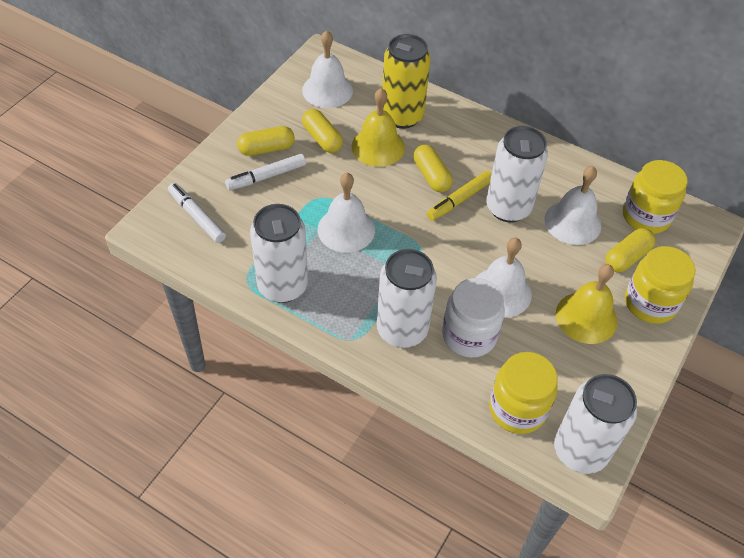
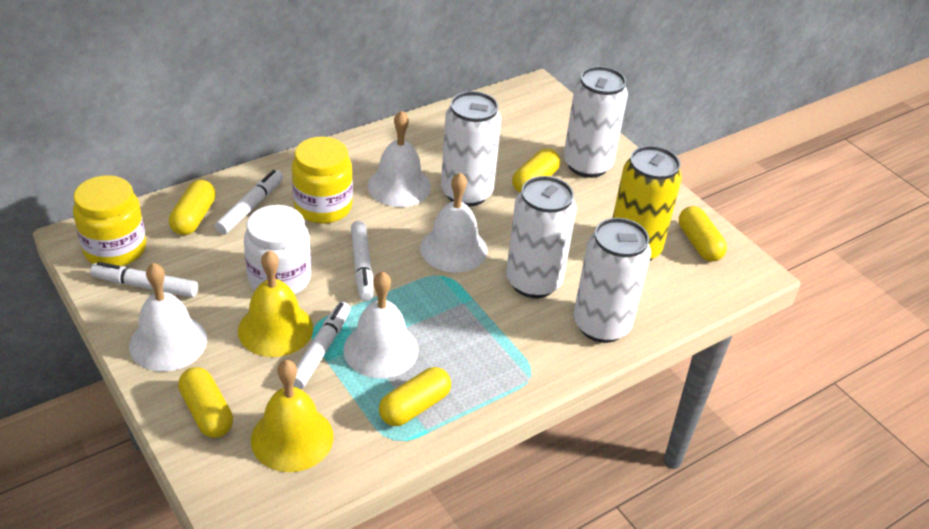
white marker: [168,183,226,243] [225,154,306,190] = 2 -> [90,262,198,297] [215,170,283,235] [293,302,351,389] [351,221,373,301] = 4
yellow capsule: [237,126,295,156] [302,109,343,153] [413,145,453,192] [605,228,655,272] = 4 -> [169,180,216,235] [178,367,233,438] [379,367,451,426] [512,148,560,193] [679,206,727,262] = 5
yellow jar: [489,352,558,434] [623,160,688,234] [625,246,695,324] = 3 -> [73,175,147,266] [292,137,353,224] = 2
yellow marker: [427,171,492,221] = 1 -> none = 0

